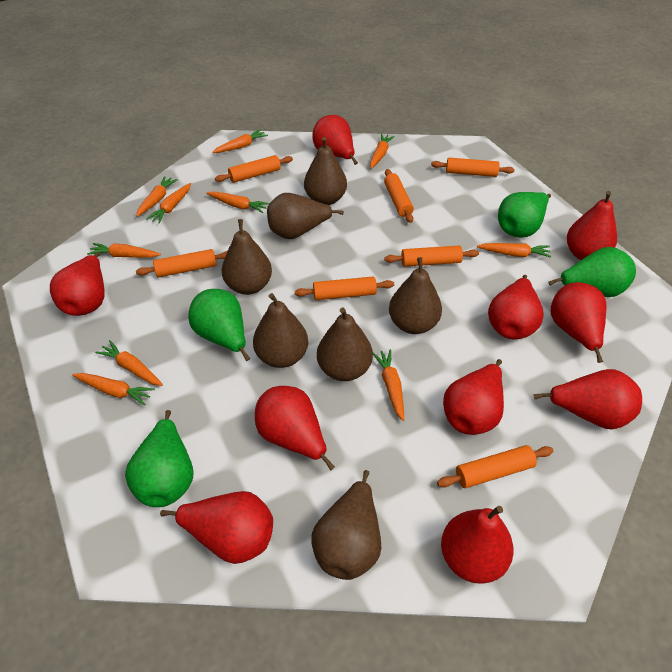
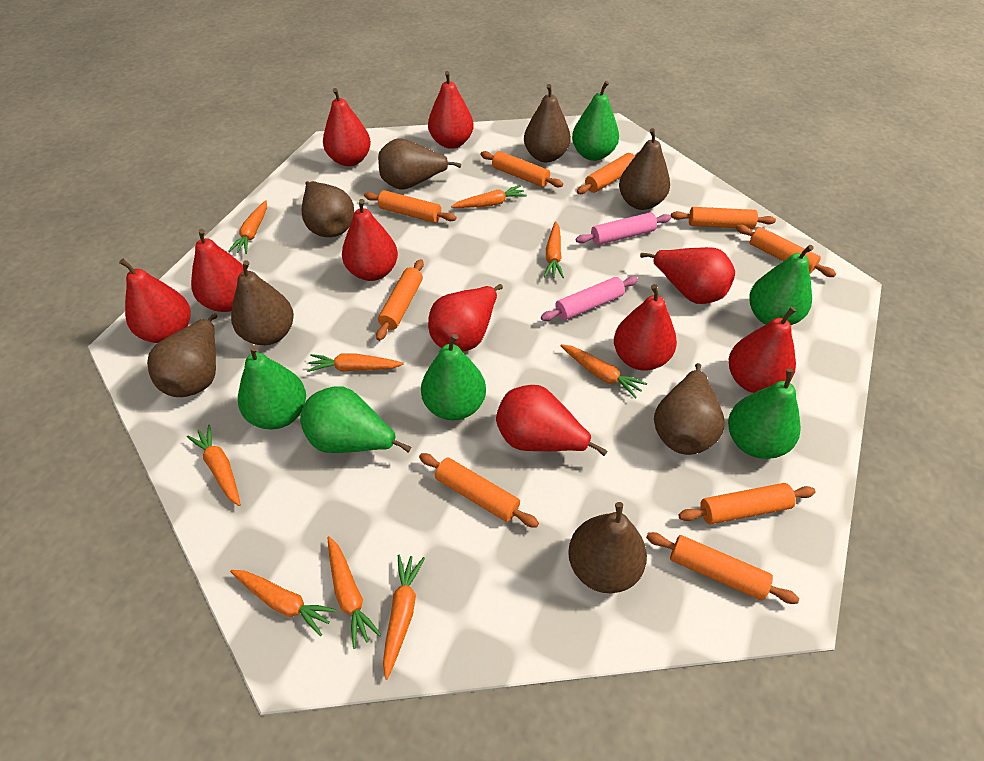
brown pear: [222,219,272,295] [253,293,308,368] [267,193,344,239] [304,137,347,205] [311,470,381,580] [317,307,373,381] [389,257,442,334] = 7 -> [147,313,217,397] [231,260,294,345] [301,181,354,237] [378,138,461,190] [524,84,571,163] [568,502,647,593] [619,128,670,210] [654,363,725,455] = 8
green pear: [125,410,193,507] [188,289,251,361] [498,192,551,238] [548,247,636,297] = 4 -> [238,345,306,429] [300,386,411,453] [421,334,486,420] [572,81,619,161] [728,369,801,459] [749,245,814,325] = 6
orange carrot: [72,373,155,405] [87,243,161,258] [95,340,163,386] [136,176,178,217] [146,183,191,224] [206,191,269,213] [212,129,268,153] [370,134,395,169] [373,349,404,421] [477,243,552,258] = 10 -> [187,424,241,506] [228,200,267,254] [230,570,337,636] [307,353,404,372] [327,536,381,649] [383,555,425,679] [451,185,527,208] [544,221,564,278] [560,344,647,399] = 9
orange rolling pin: [136,249,227,277] [215,155,293,183] [295,277,394,300] [384,169,414,223] [384,246,479,267] [431,158,515,177] [437,445,553,488] = 7 -> [364,190,456,223] [376,259,424,341] [419,453,539,528] [480,151,563,187] [577,152,639,194] [646,532,799,604] [671,207,776,229] [678,483,816,525] [736,225,836,277] = 9
pink rolling pin: none = 0 -> [541,276,638,321] [576,212,671,245] = 2

